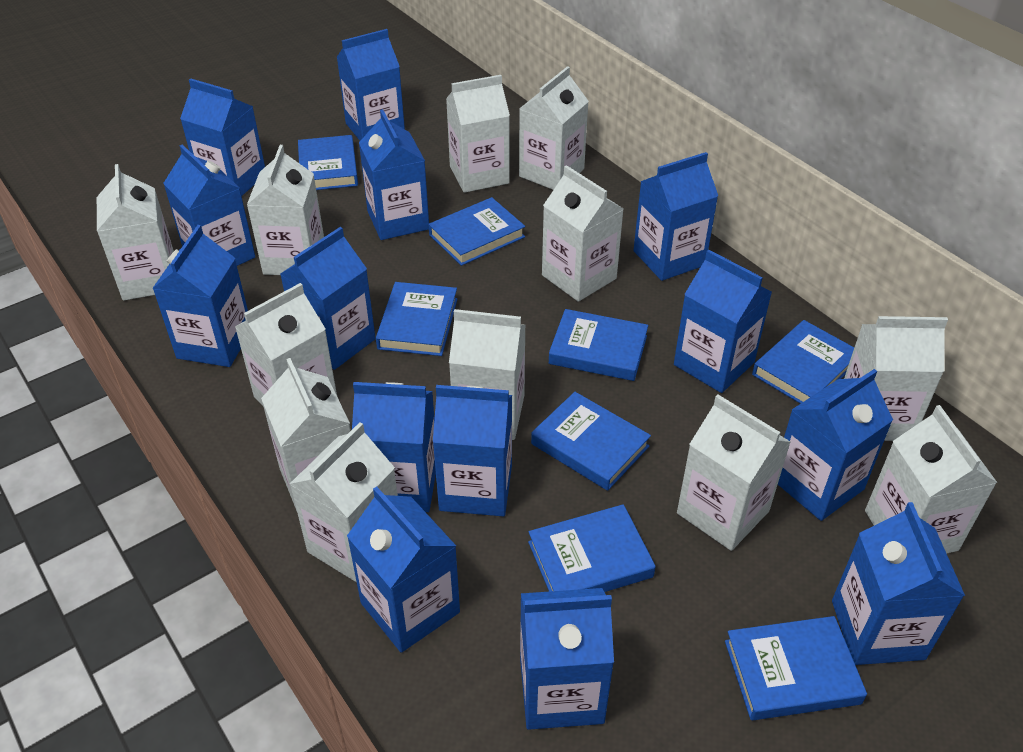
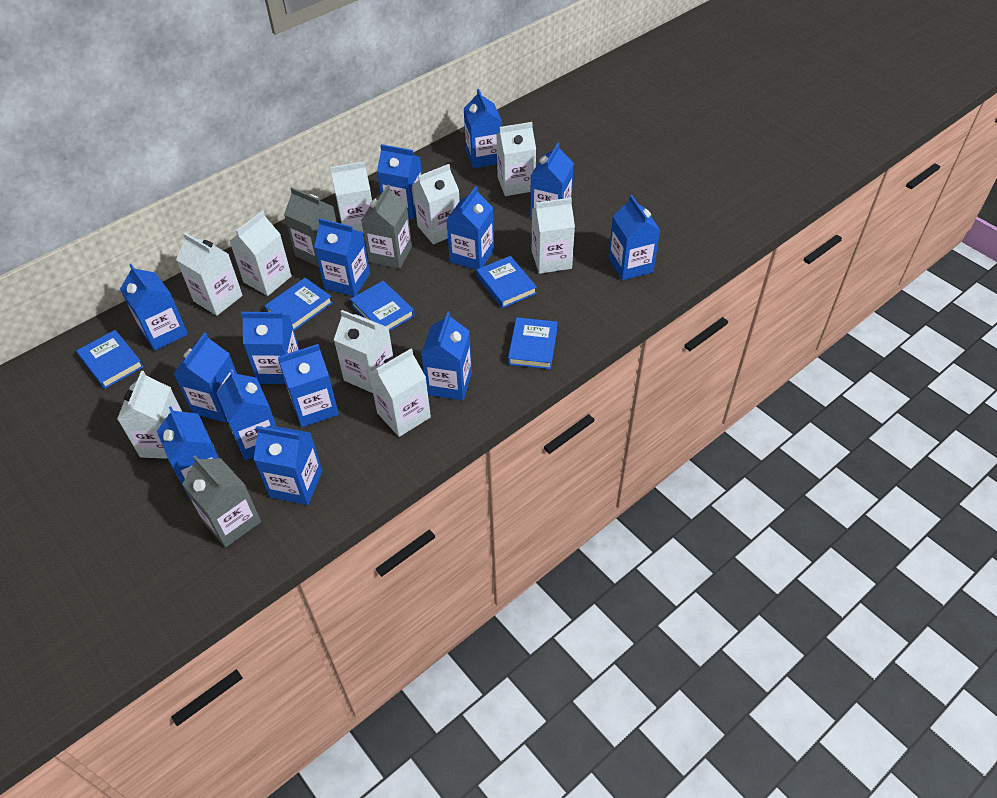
blue book: [298,135,358,190] [376,282,457,356] [428,197,525,266] [528,504,656,592] [531,392,651,491] [549,309,648,381] [725,616,867,720] [752,320,854,404] = 8 -> [76,330,144,389] [264,278,333,331] [350,281,415,331] [476,256,537,308] [508,317,558,369] = 5
grey carton: none = 0 -> [182,455,261,548] [284,187,336,267] [361,184,412,269] = 3
white carton: [97,164,174,301] [235,283,337,405] [247,145,324,275] [261,358,351,511] [290,422,398,582] [446,75,510,193] [449,309,526,440] [519,66,589,190] [542,165,624,302] [677,395,791,551] [844,316,948,441] [865,405,997,554] = 12 -> [117,371,182,459] [176,233,243,316] [230,211,292,296] [330,161,372,234] [334,310,393,393] [369,349,431,437] [413,164,460,244] [497,122,536,196] [532,198,575,274] = 9

